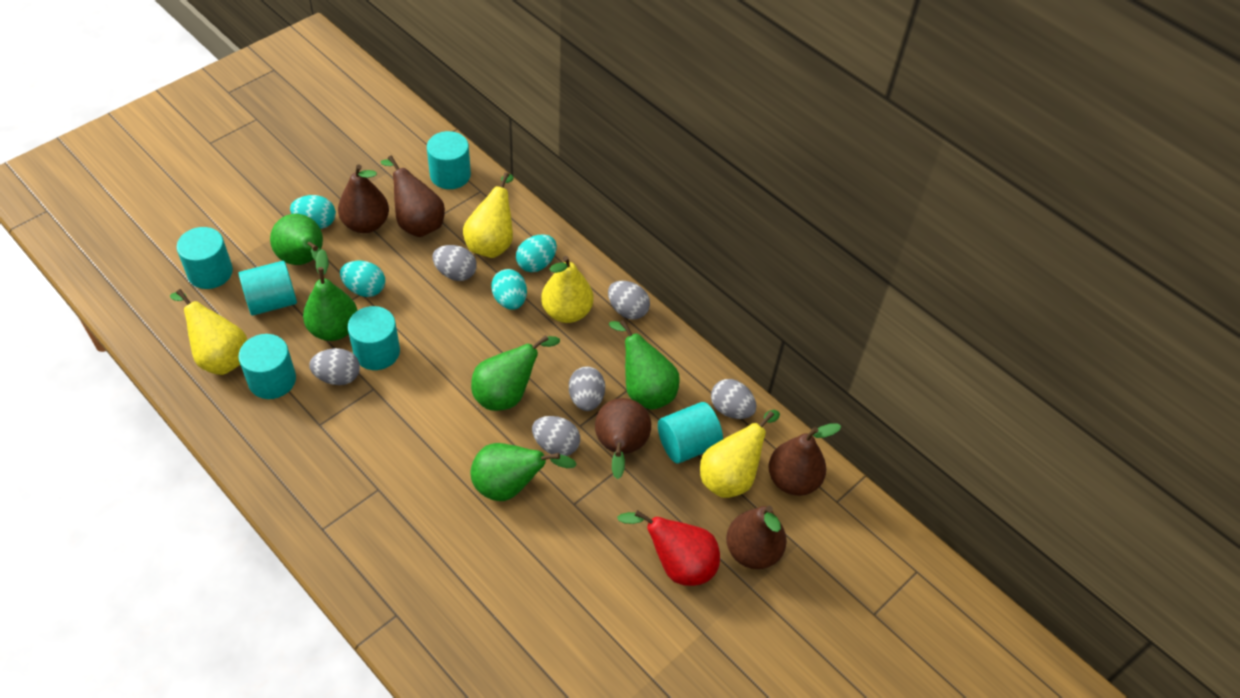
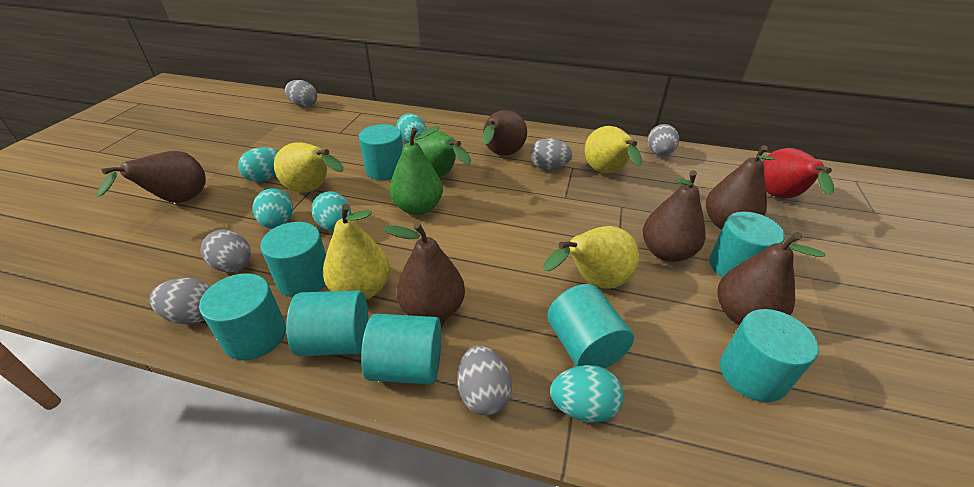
brown pear: [338,164,389,233] [381,155,445,237] [595,398,651,479] [726,506,787,569] [768,423,841,496] = 5 -> [97,151,206,203] [383,223,465,322] [482,110,527,156] [643,170,706,262] [706,145,776,229] [717,232,826,325] = 6
green pear: [270,214,329,266] [303,249,358,341] [471,335,560,411] [471,443,577,501] [609,320,680,410] = 5 -> [389,126,443,215] [414,131,471,177] = 2
turquoise cylinder: [177,227,233,289] [238,334,296,399] [239,261,297,316] [348,306,400,370] [427,131,471,189] [658,402,723,464] = 6 -> [199,273,286,360] [260,222,326,298] [286,290,368,356] [359,124,403,180] [361,314,441,385] [547,284,634,368] [709,212,785,277] [720,309,819,402] = 8
turquoise egg: [290,195,336,229] [340,261,385,297] [491,269,527,310] [516,235,557,272] = 4 -> [238,147,278,182] [253,189,293,229] [312,191,351,231] [396,113,426,143] [550,365,624,423] = 5

